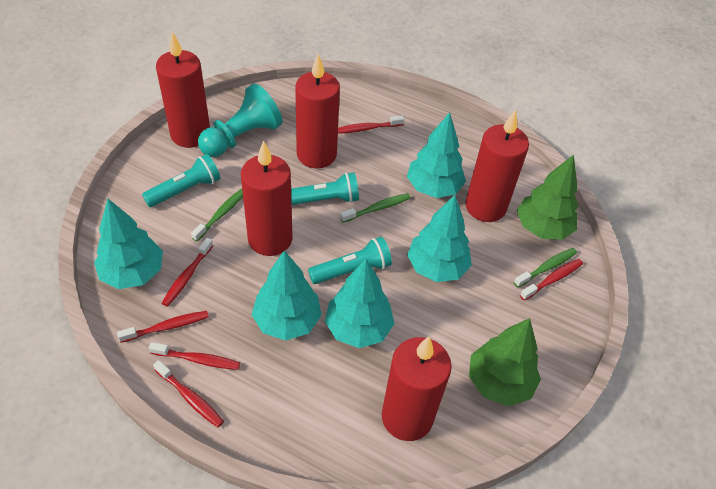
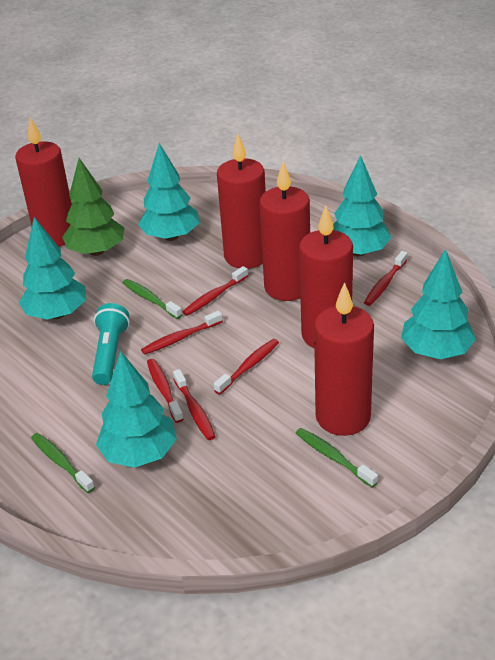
green tree: [469,318,541,406] [517,155,579,240] = 2 -> [62,158,124,256] = 1
turquoise flashlight: [142,154,220,207] [291,172,359,205] [308,237,392,284] = 3 -> [92,303,130,385] = 1
turquoise pawn: [198,83,282,157] = 1 -> none = 0

